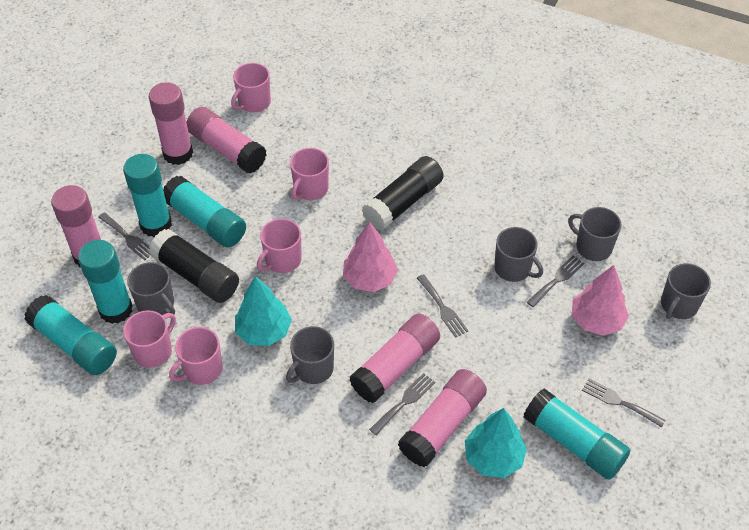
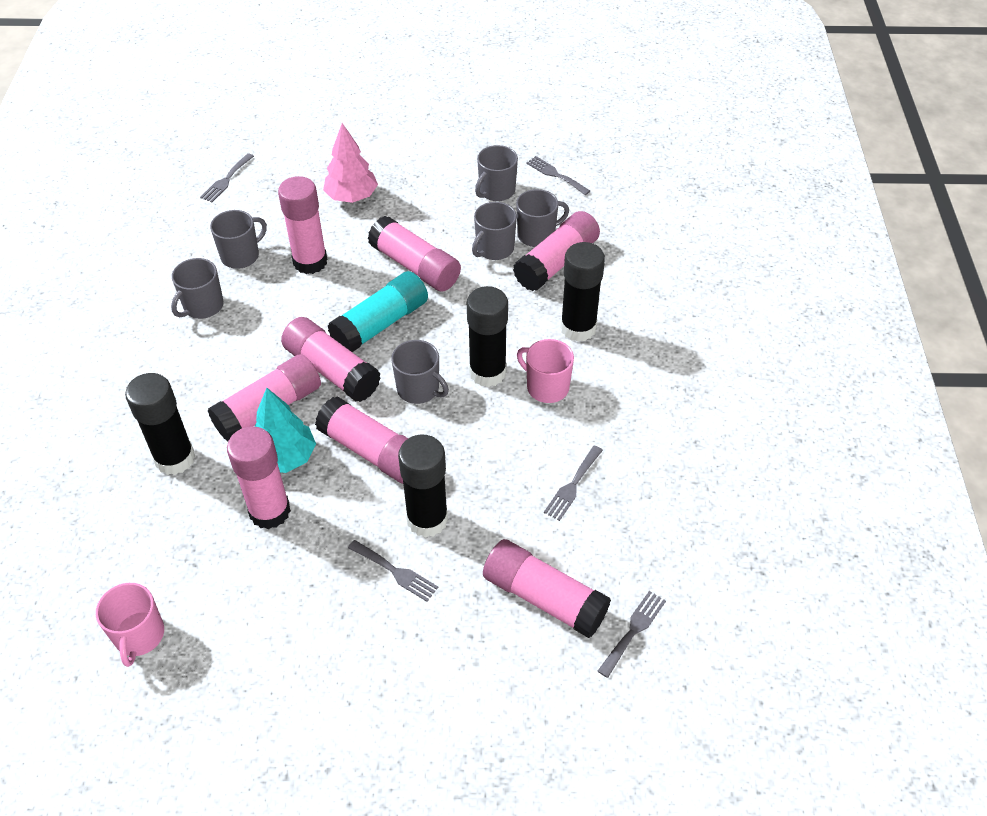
black glue stick: [149,229,239,303] [362,156,444,231] = 2 -> [125,373,195,475] [398,435,448,538] [467,286,508,387] [560,242,605,342] = 4
grey mug: [127,262,175,315] [286,326,334,384] [494,227,543,282] [568,207,621,261] [661,263,711,319] = 5 -> [171,258,224,319] [210,210,267,269] [391,340,449,404] [472,202,517,260] [475,145,518,201] [516,189,569,247] = 6
pink glue stick: [51,185,101,267] [149,82,193,165] [186,107,267,174] [349,314,440,403] [398,369,487,467] = 5 -> [208,354,321,442] [227,426,291,529] [278,176,327,274] [281,317,381,402] [315,396,408,484] [368,216,461,292] [483,539,611,638] [513,211,600,291] = 8
pink mug: [123,310,176,368] [169,327,223,385] [231,63,271,113] [257,219,302,273] [290,148,329,200] = 5 -> [96,583,164,667] [517,339,574,403] = 2
pink tree: [343,222,398,292] [572,265,629,336] = 2 -> [323,123,378,203] = 1
turquoise glue stick: [24,295,117,375] [78,240,133,324] [123,154,172,237] [163,176,246,247] [523,388,630,480] = 5 -> [328,271,428,352] = 1
turquoise tree: [235,276,292,346] [465,408,527,478] = 2 -> [254,388,316,473] = 1

